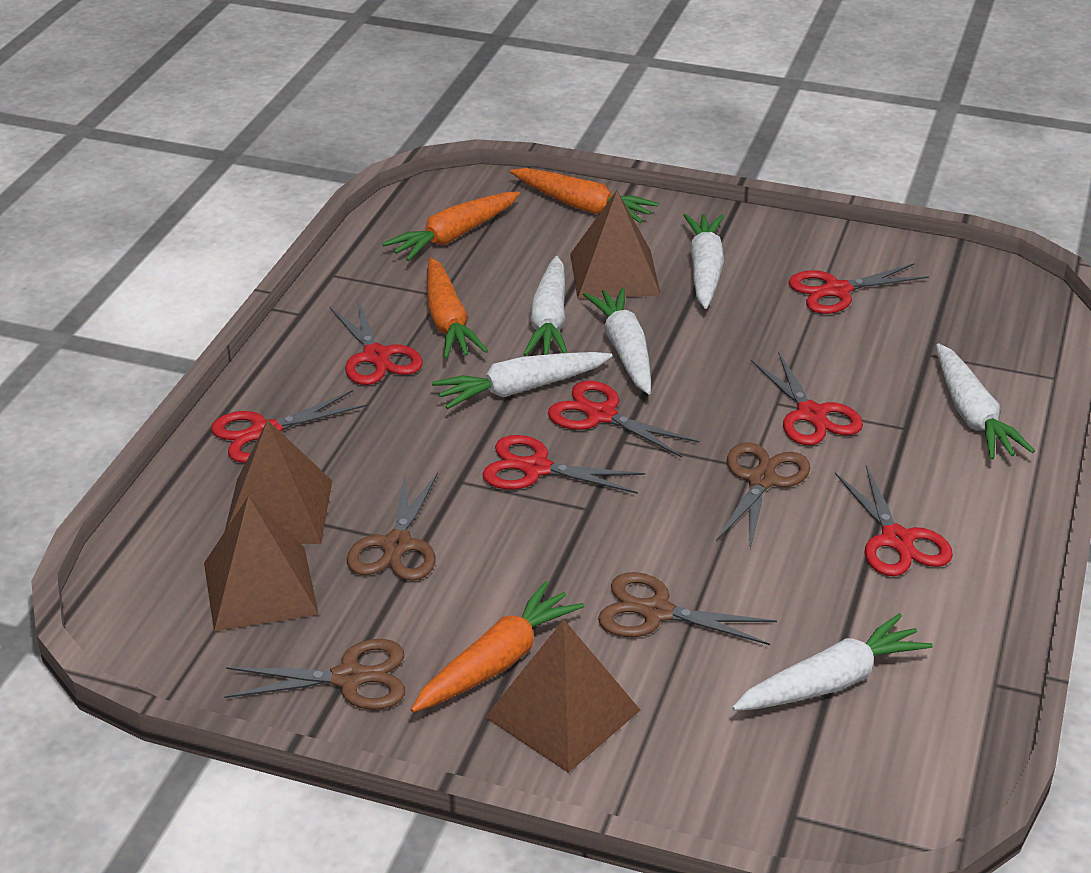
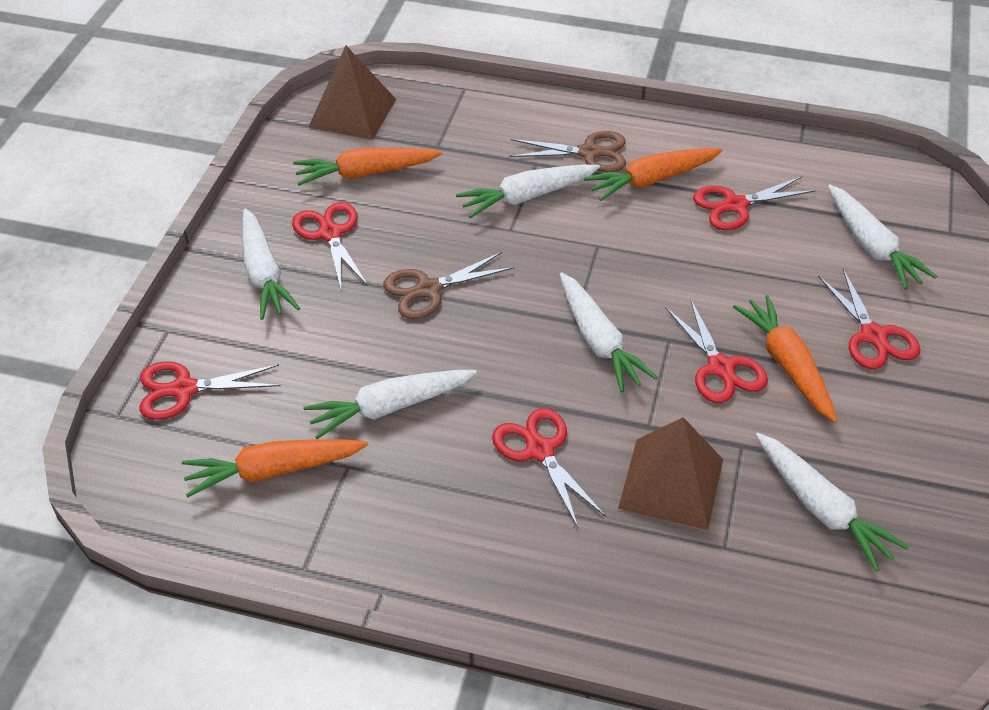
brown pyramid: [204,496,319,632] [225,420,332,544] [485,619,640,773] [570,190,661,299] = 4 -> [309,46,396,140] [618,417,723,530] = 2
brown scissors: [224,639,405,710] [347,473,438,581] [598,572,777,645] [716,442,810,549] = 4 -> [383,252,514,319] [509,131,626,172] = 2
red scissors: [211,390,367,463] [329,298,423,385] [483,435,645,494] [548,381,699,458] [750,351,863,445] [789,263,929,314] [835,465,953,576] = 7 -> [140,361,280,420] [292,202,368,288] [492,408,606,527] [665,298,768,403] [693,176,816,230] [818,269,921,369] = 6

